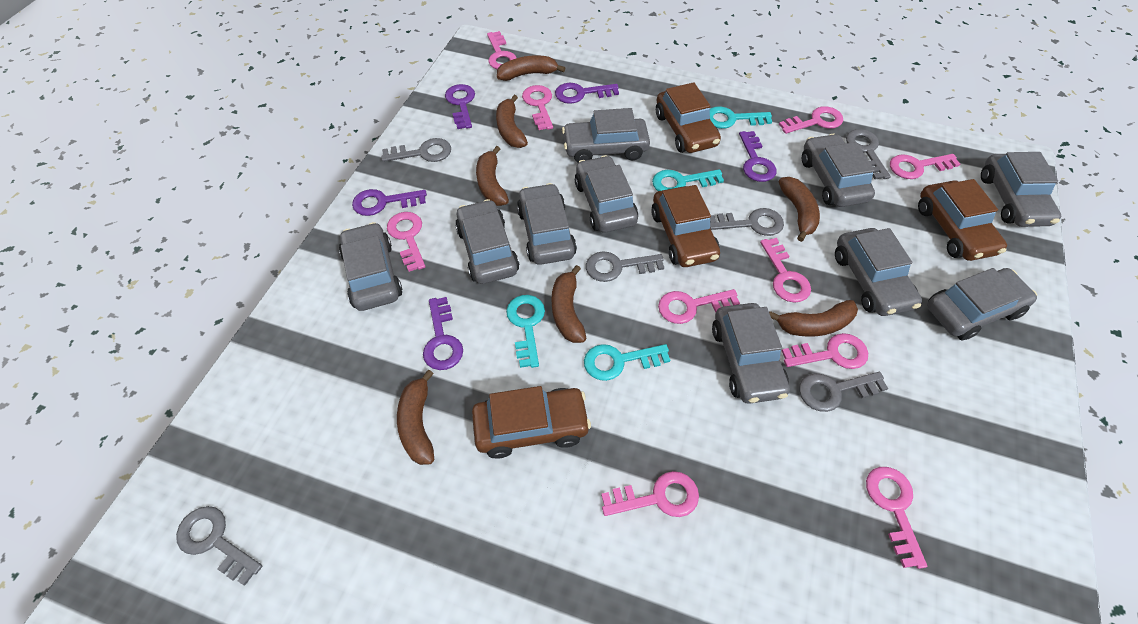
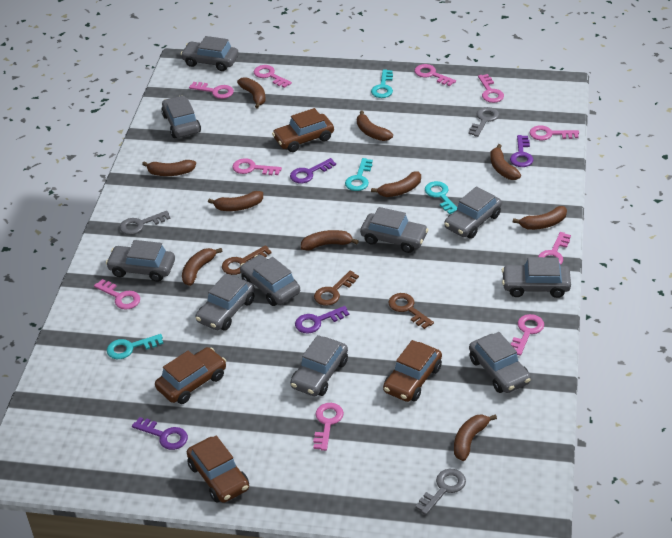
brown banana: [397,369,434,465] [476,146,509,206] [496,95,528,148] [497,55,565,81] [551,265,586,343] [769,300,858,337] [779,177,820,242] = 7 -> [142,160,196,176] [182,248,223,286] [208,191,263,211] [237,77,266,109] [301,230,359,251] [357,111,393,141] [371,171,421,197] [454,414,497,461] [490,144,521,180] [513,206,567,230] = 10
brown key: none = 0 -> [222,245,272,275] [314,270,359,306] [388,293,434,329] = 3
grey key: [176,506,262,586] [381,138,451,162] [586,251,664,282] [710,208,784,236] [799,372,888,412] [846,129,891,180] = 6 -> [120,211,171,235] [415,469,466,515] [469,107,499,137] = 3
purple key: [352,189,427,216] [423,297,463,370] [445,84,475,129] [555,83,619,104] [739,131,776,182] = 5 -> [132,417,188,450] [290,158,336,183] [295,306,349,334] [510,135,533,167] = 4

